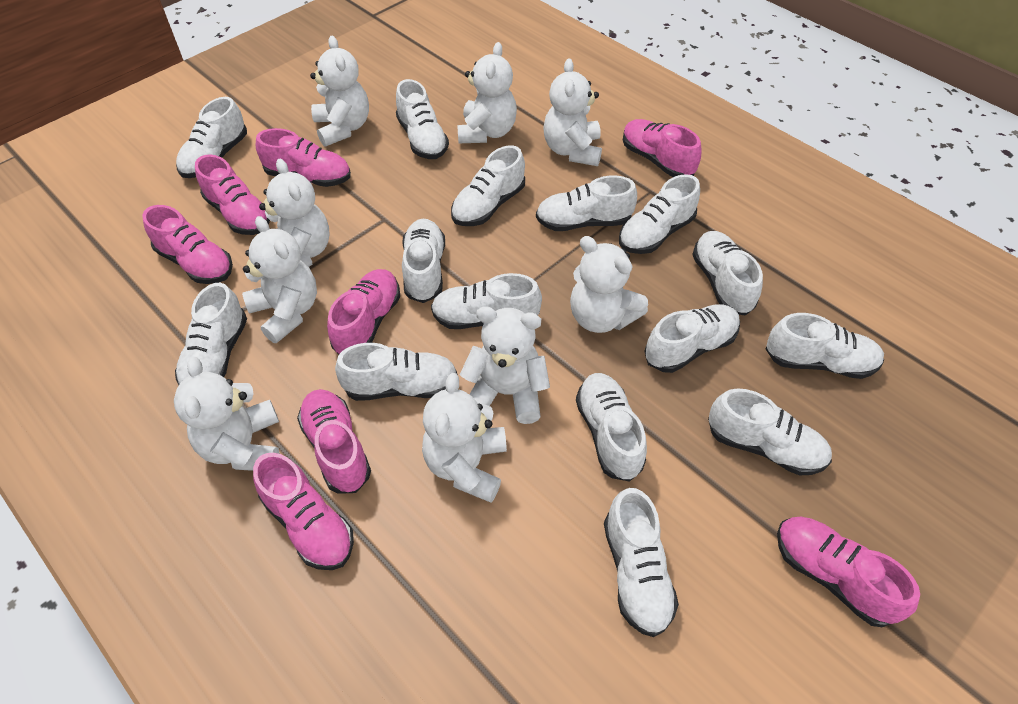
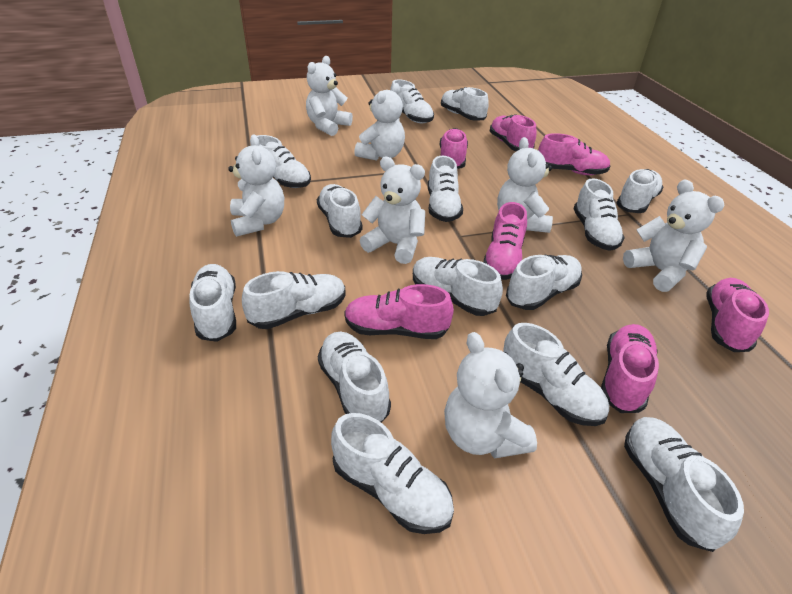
pink shoe: [142,205,233,284] [195,154,270,235] [253,453,354,570] [256,128,351,187] [297,389,371,493] [327,269,400,354] [623,119,702,177] [777,517,920,627] = 8 -> [344,284,454,339] [439,128,468,169] [483,202,527,280] [489,114,537,151] [538,133,610,175] [601,324,659,413] [707,278,769,352] = 7
white teddy bear: [174,357,280,471] [242,216,317,343] [259,159,330,267] [310,36,369,147] [422,373,507,503] [457,42,517,143] [460,306,550,424] [543,58,602,166] [570,236,648,333] = 9 -> [228,135,284,237] [306,56,353,136] [354,83,405,161] [360,157,425,264] [444,332,537,459] [497,137,553,233] [623,179,725,292] = 7

